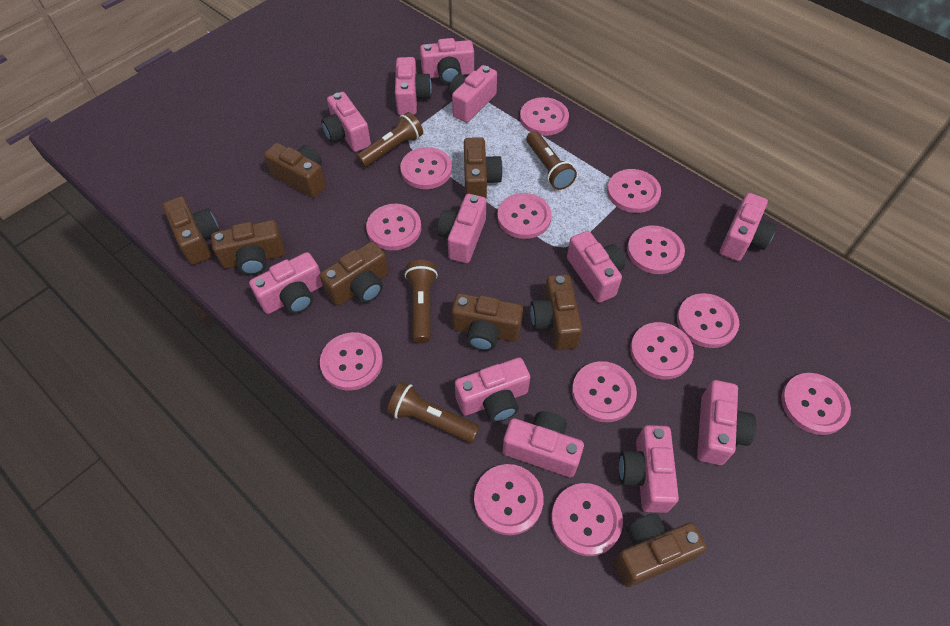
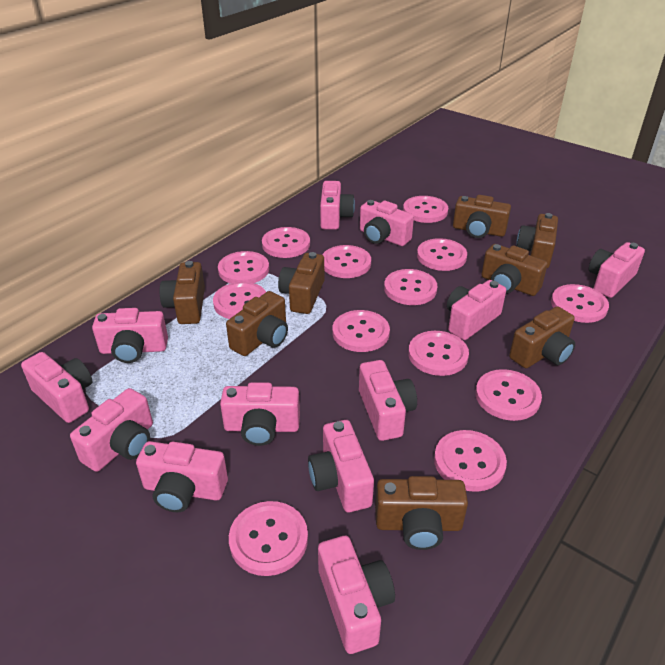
brown flashlight: [356,112,423,167] [387,382,480,443] [405,260,438,343] [526,131,577,190] = 4 -> none = 0

